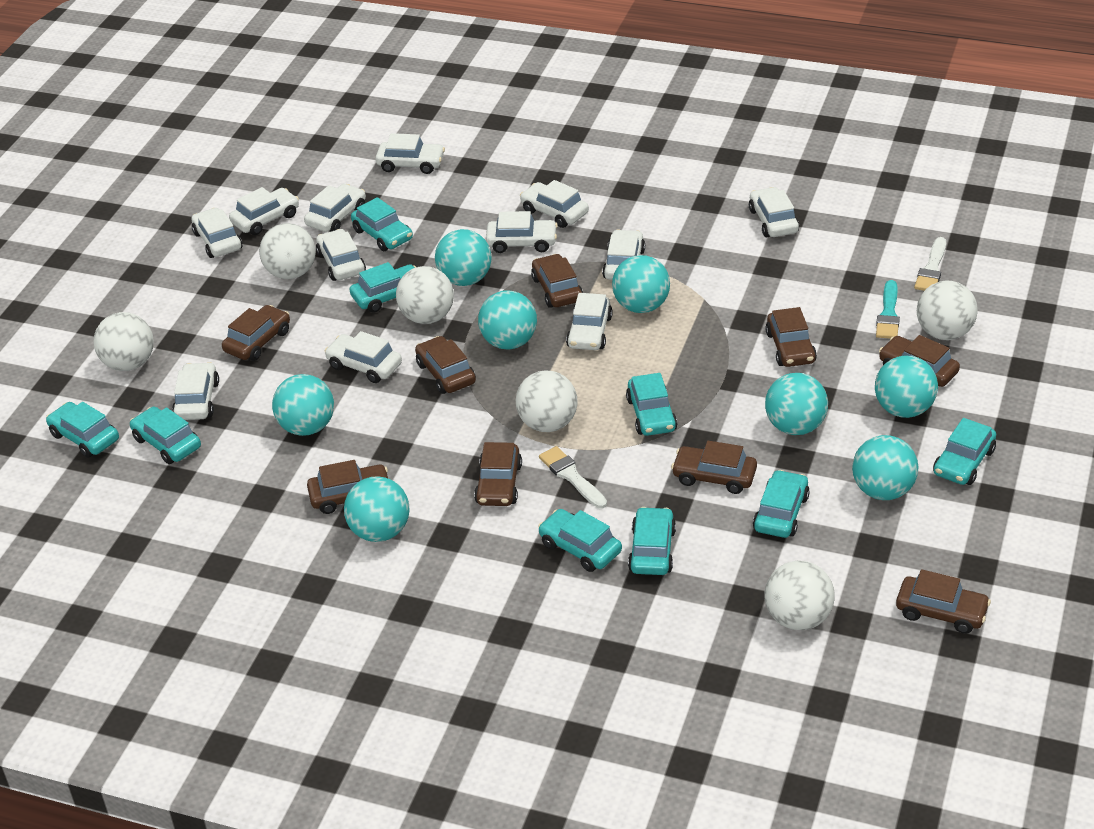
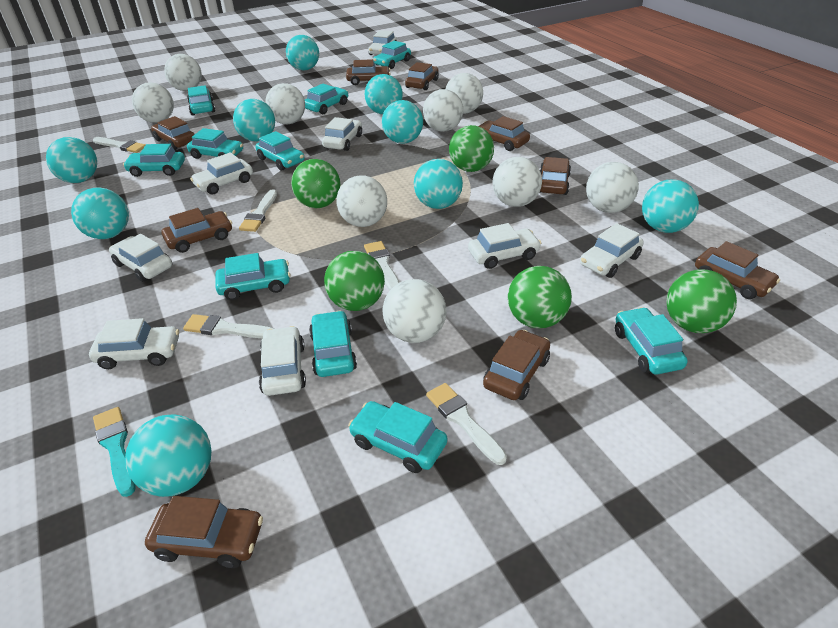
green ball: none = 0 -> [291,159,340,208] [324,251,385,311] [449,125,494,172] [508,266,572,328] [666,269,737,333] = 5
turquoise ball: [272,374,334,436] [344,476,410,542] [435,229,492,286] [478,290,537,350] [612,255,670,313] [765,373,828,435] [852,435,918,500] [875,356,938,418] = 8 -> [46,137,97,183] [71,187,129,239] [125,414,211,497] [233,99,275,141] [286,35,319,70] [365,74,403,114] [382,100,423,144] [414,159,463,209] [642,179,699,233] = 9
turquoise car: [46,402,119,458] [130,407,201,464] [349,262,416,313] [351,197,413,251] [538,509,622,572] [626,373,677,436] [628,507,676,575] [753,470,810,538] [933,418,996,485] = 9 -> [123,144,185,177] [187,85,215,116] [187,128,243,159] [215,253,290,300] [255,131,305,171] [305,84,348,114] [309,310,357,377] [348,401,447,473] [373,41,411,69] [615,307,687,374] = 10
white ball: [94,312,154,371] [259,223,316,279] [396,266,454,324] [515,370,578,432] [765,561,835,630] [917,281,978,340] = 6 -> [132,82,174,123] [164,54,202,91] [265,83,305,124] [336,175,387,227] [382,279,446,343] [423,89,463,132] [445,73,483,114] [492,157,542,207] [586,162,639,213] = 9
white brush: [539,446,607,509] [914,237,946,291] = 2 -> [93,137,146,153] [183,314,274,338] [239,189,277,232] [364,241,400,291] [426,383,507,465] = 5
white car: [172,362,219,420] [192,208,242,258] [229,187,299,235] [304,184,366,232] [316,229,366,281] [325,331,402,383] [376,133,445,174] [486,211,558,253] [520,180,589,228] [566,293,613,350] [602,230,645,280] [749,187,799,237] = 12 -> [89,318,179,369] [109,234,173,282] [190,152,253,195] [259,326,306,396] [322,117,362,151] [368,30,397,55] [468,223,541,269] [580,223,644,278] = 8

